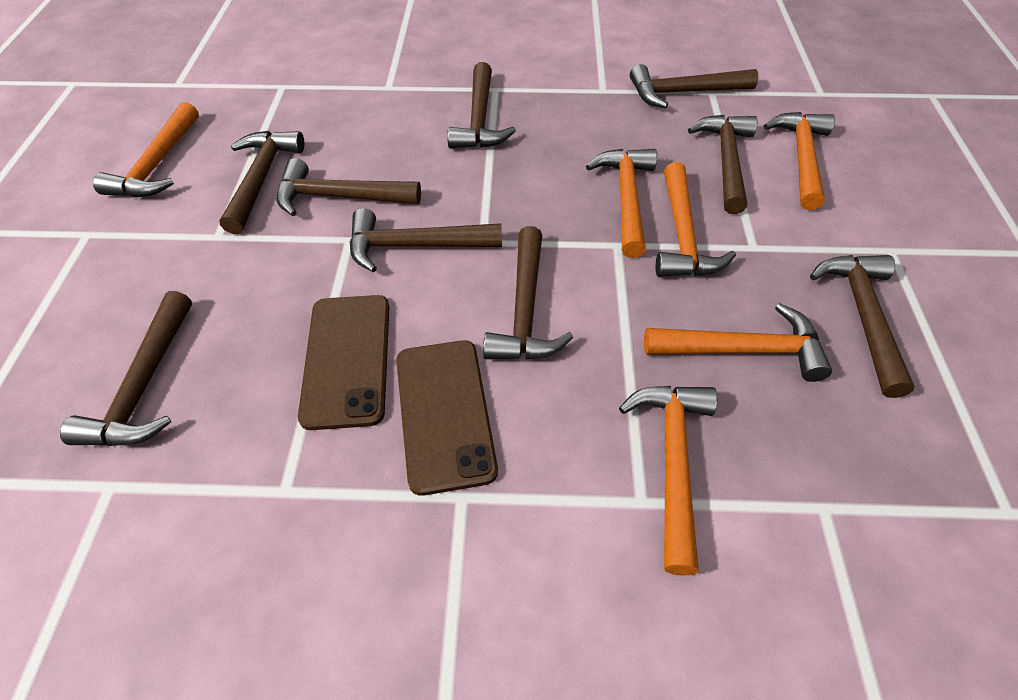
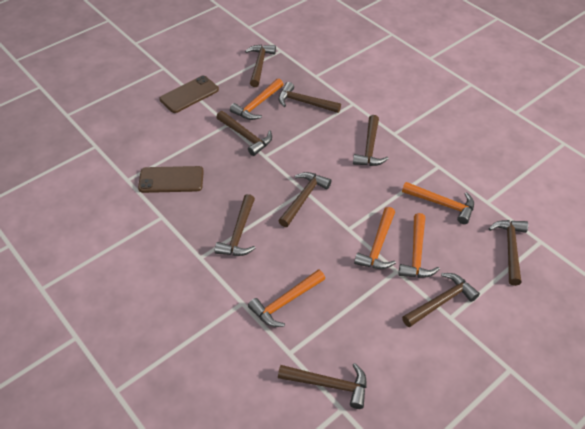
orange hammer: [93,102,199,198] [586,149,657,258] [619,386,717,576] [644,303,832,382] [656,162,736,277] [764,112,835,210] = 6 -> [230,78,284,120] [248,269,325,327] [354,207,396,269] [399,213,440,278] [402,182,474,224] = 5

